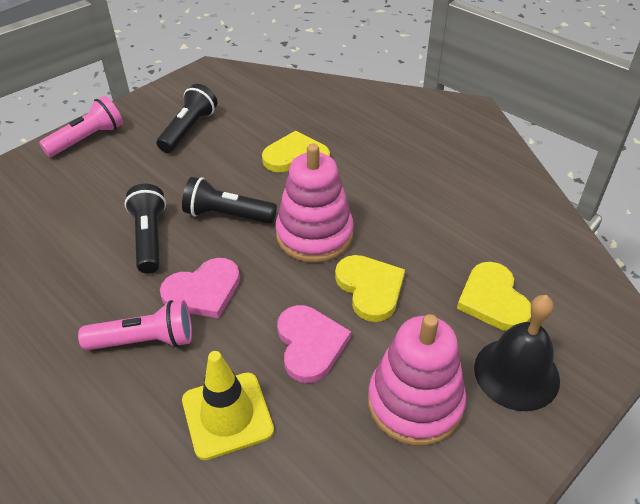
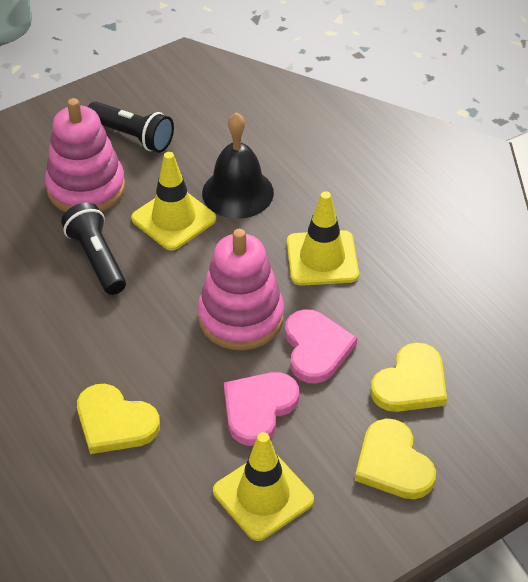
black flashlight: [124,184,166,274] [156,84,217,153] [182,177,277,224] = 3 -> [61,202,126,295] [88,101,174,153] = 2
pink flashlight: [39,96,123,157] [78,300,192,350] = 2 -> none = 0
yellow traffic cone: [182,351,274,460] = 1 -> [131,152,216,251] [213,432,314,541] [287,191,359,286] = 3

